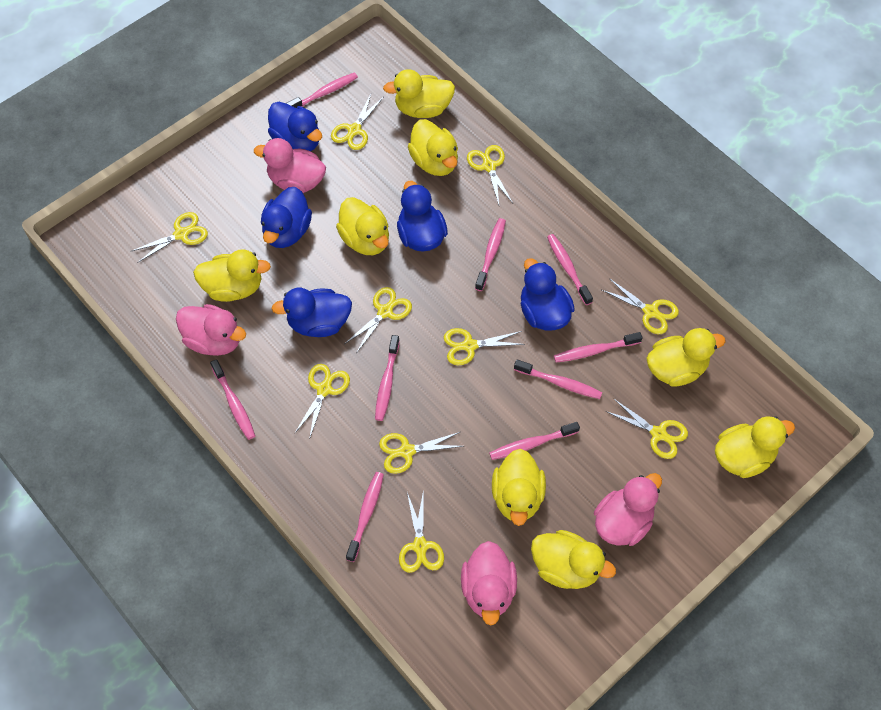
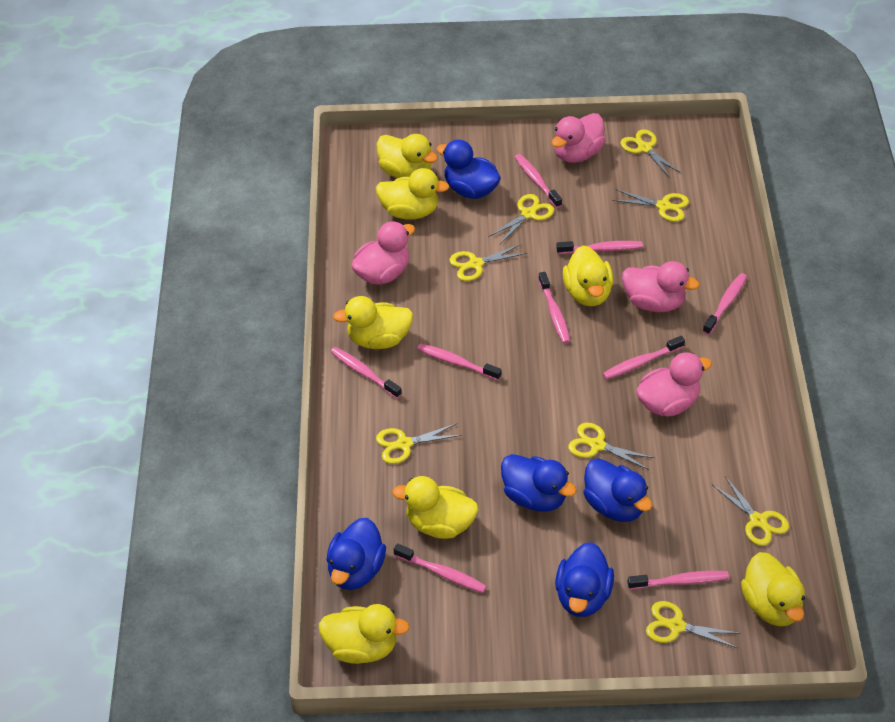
yellow duck: [193,249,271,302] [336,197,389,255] [383,69,455,118] [408,119,458,176] [492,449,546,526] [531,530,616,589] [646,328,726,387] [715,416,795,478] = 8 -> [319,604,410,664] [333,296,413,349] [376,168,449,219] [377,134,438,178] [392,476,479,539] [563,245,614,306] [741,552,805,626] = 7
yellow scissors: [132,212,208,263] [294,364,350,440] [331,92,384,150] [346,287,412,352] [379,432,463,474] [399,489,444,573] [444,328,525,365] [467,145,513,205] [602,278,679,334] [605,399,688,459] = 10 -> [376,423,462,464] [449,243,527,281] [489,194,554,244] [568,423,654,470] [612,189,689,222] [620,129,682,178] [646,601,741,648] [713,476,789,546] = 8

